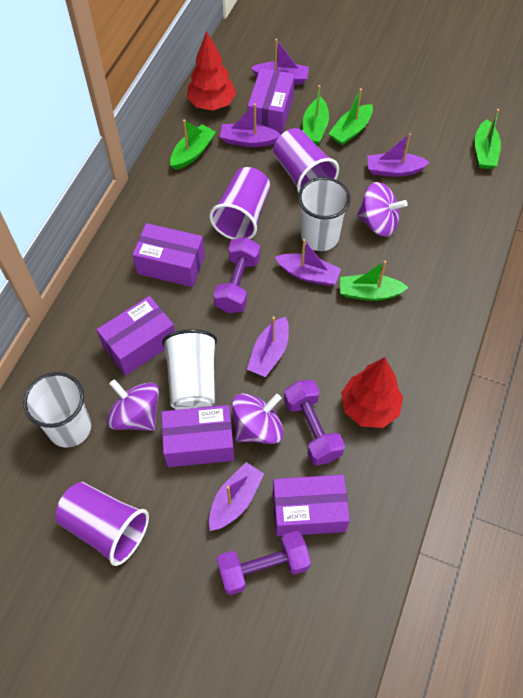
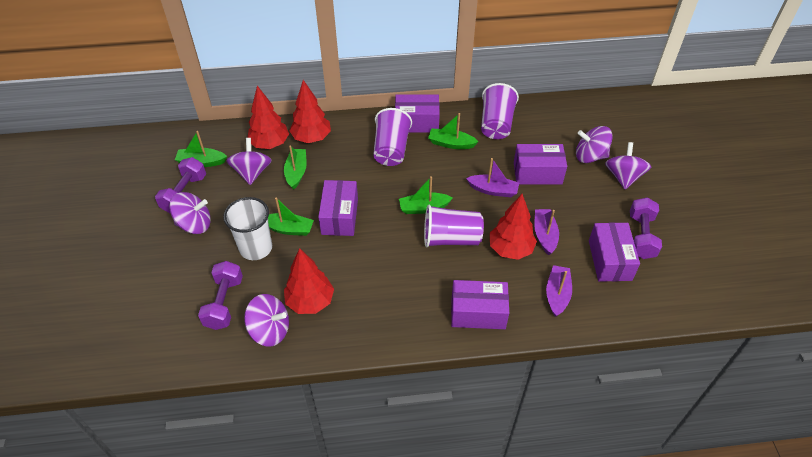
purple boat: [209,462,264,531] [220,103,281,147] [247,317,289,377] [251,39,309,84] [275,239,341,286] [367,133,430,177] = 6 -> [466,158,519,197] [534,209,559,255] [546,265,572,317] = 3
purple spinning top: [107,379,159,431] [232,393,284,444] [357,182,407,237] = 3 -> [169,192,211,234] [227,138,272,185] [244,294,289,347] [576,126,613,163] [605,142,651,189] = 5
red tree: [187,31,236,111] [341,357,403,428] = 2 -> [247,86,289,149] [284,248,334,314] [289,80,331,143] [490,194,537,260] = 4
white cup: [23,372,91,448] [162,329,217,410] [298,177,351,251] = 3 -> [223,197,272,260] = 1

